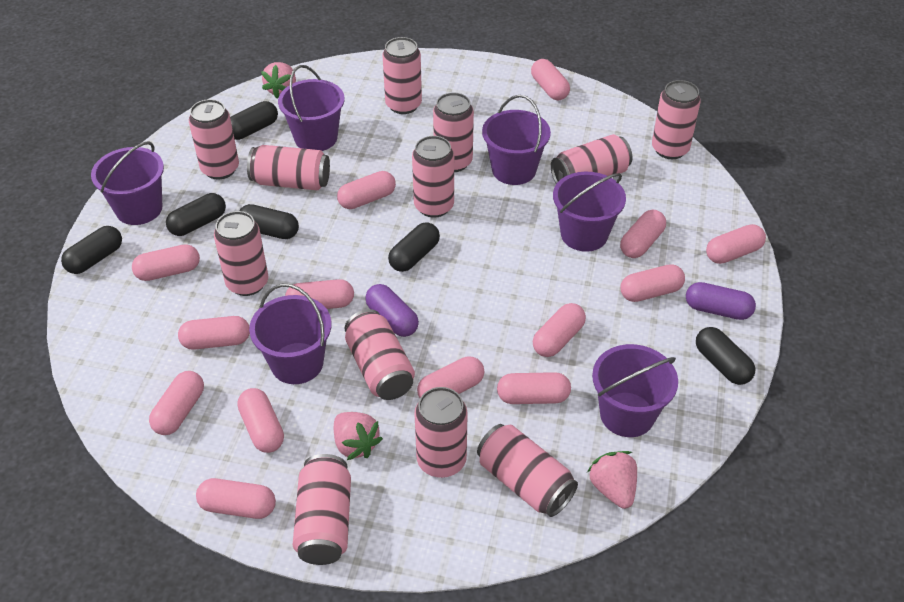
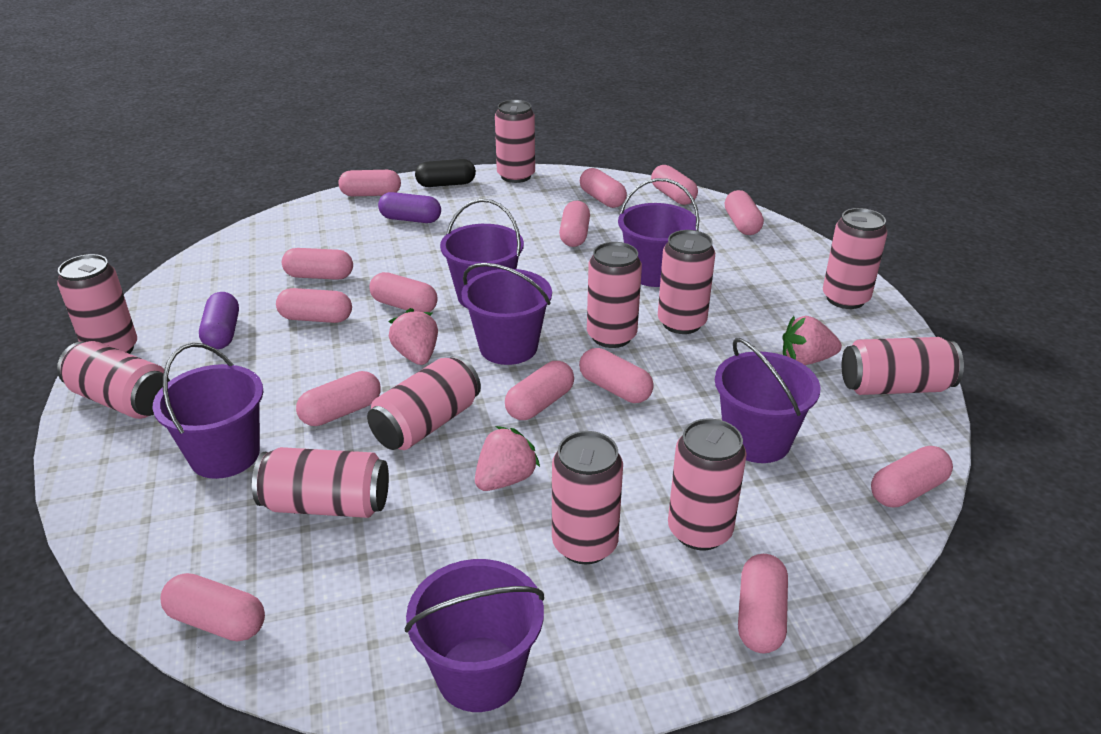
black capsule: [61,226,122,274] [166,193,226,236] [230,101,278,140] [239,204,299,239] [388,223,440,272] [696,327,756,385] = 6 -> [415,159,476,187] = 1
pink can: [189,99,239,179] [214,211,268,296] [247,145,330,190] [293,454,351,565] [345,309,415,400] [382,37,422,114] [412,136,454,218] [414,387,468,478] [433,92,474,172] [477,424,578,517] [551,134,632,184] [652,80,701,159] = 12 -> [57,254,137,354] [57,341,170,419] [252,447,389,518] [367,355,481,450] [495,100,535,183] [552,431,623,564] [587,242,642,348] [658,230,715,334] [668,419,747,550] [823,208,887,309] [842,337,964,395] = 11

